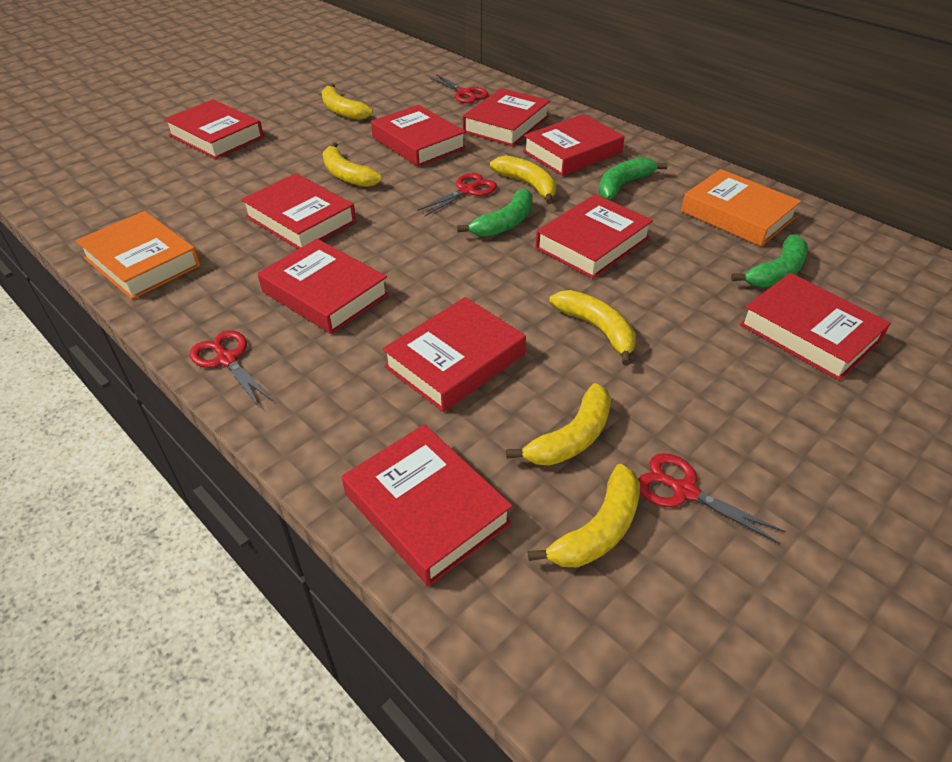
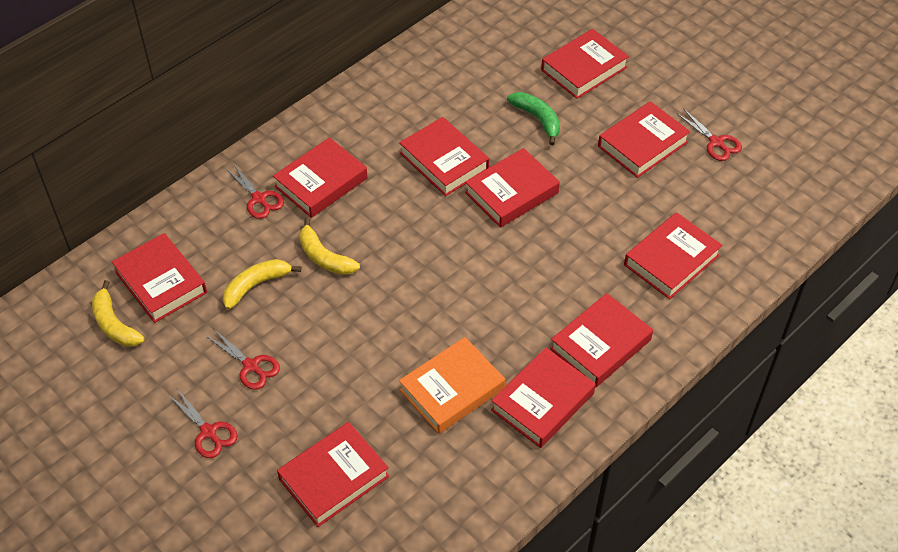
green banana: [457,188,533,237] [599,157,668,200] [731,234,808,287] = 3 -> [507,92,560,145] = 1
orange book: [76,211,201,299] [681,169,801,247] = 2 -> [399,337,505,434] = 1
yellow banana: [321,84,373,120] [323,142,382,187] [490,156,557,204] [506,383,611,466] [528,464,640,567] [549,290,636,366] = 6 -> [92,280,145,347] [223,259,301,309] [299,218,360,275] = 3

